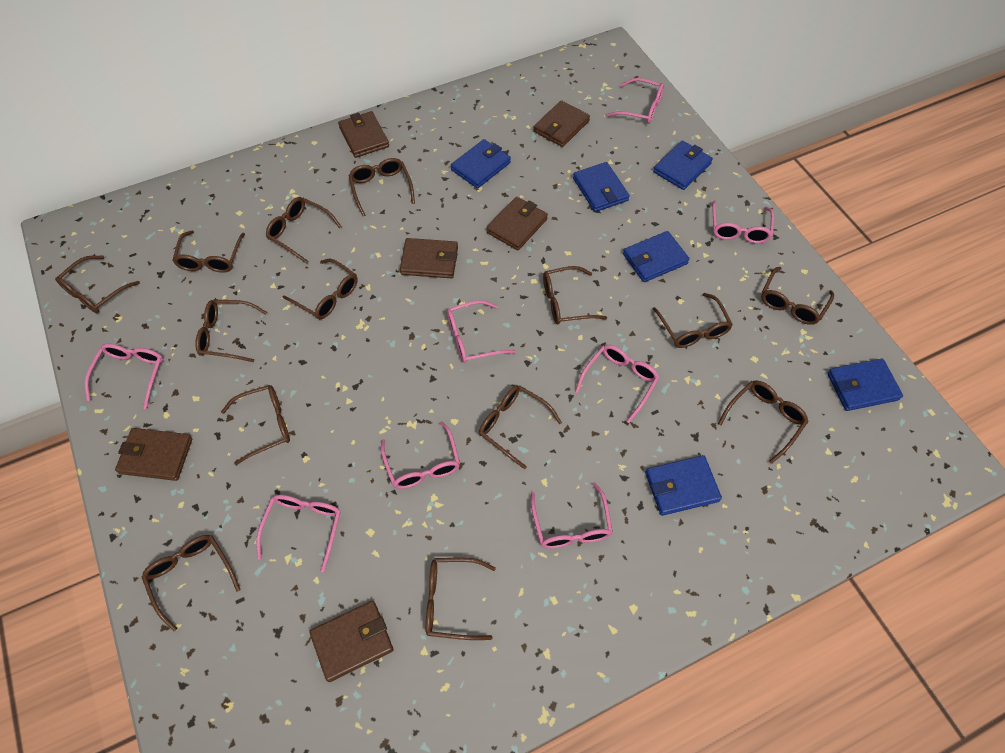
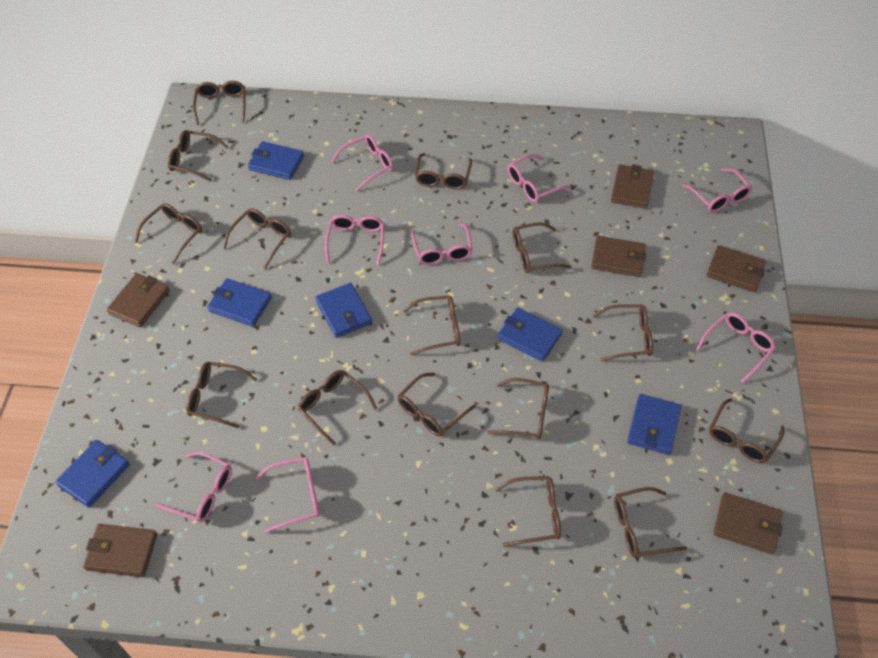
brown glasses: [55,256,140,313] [142,535,241,631] [172,231,245,273] [195,300,267,362] [221,385,290,465] [266,197,342,264] [282,259,358,319] [348,158,415,216] [426,558,496,640] [479,385,562,469] [543,266,607,324] [653,293,733,348] [718,380,808,464] [761,267,834,325] = 14 -> [134,203,202,264] [168,130,229,182] [186,362,257,428] [193,81,246,125] [223,208,291,269] [297,370,377,445] [398,373,476,437] [403,296,460,356] [415,153,472,189] [487,378,549,439] [495,476,561,547] [512,222,572,273] [593,304,653,362] [614,487,687,558] [709,398,785,463] = 15

